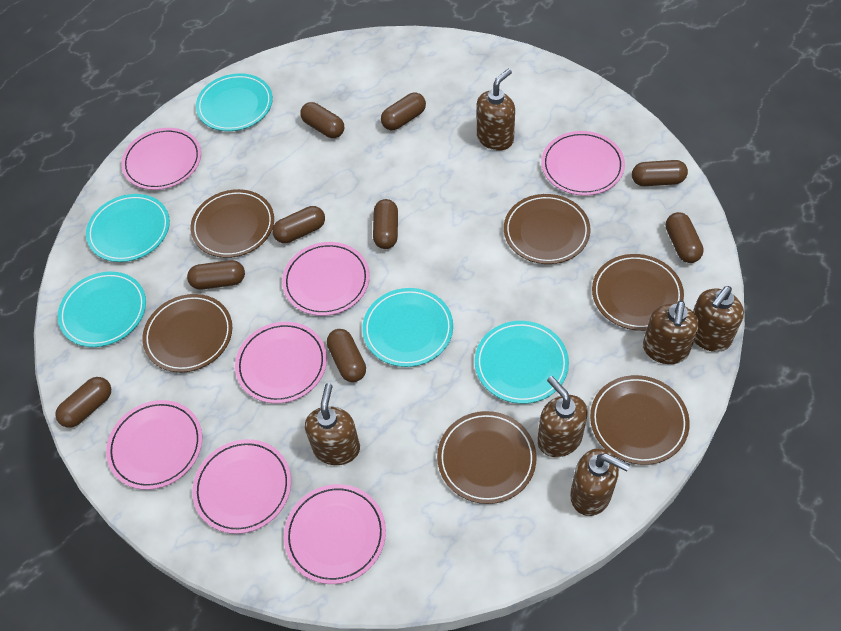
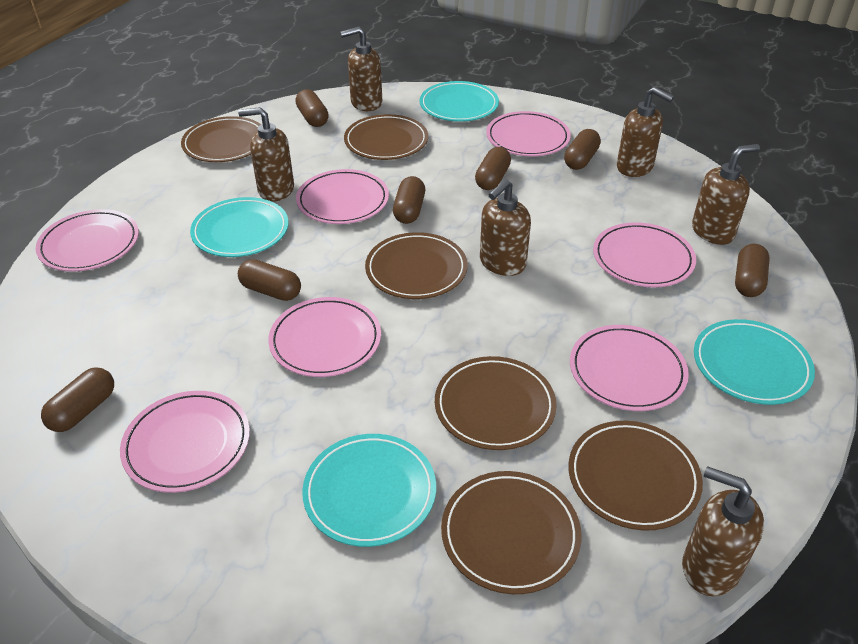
brown capsule: [55,377,111,428] [187,260,245,289] [272,206,325,243] [300,102,344,138] [327,329,366,382] [373,199,398,249] [381,92,426,130] [632,160,688,186] [666,212,704,263] = 9 -> [41,367,114,432] [238,259,301,301] [295,89,329,127] [393,176,425,224] [475,147,511,190] [564,129,601,170] [735,244,770,297] = 7
turquoise plate: [58,272,146,347] [86,194,170,262] [196,73,273,131] [362,288,453,367] [475,321,569,404] = 5 -> [190,197,288,257] [302,434,436,547] [419,81,499,122] [694,319,815,405] = 4

